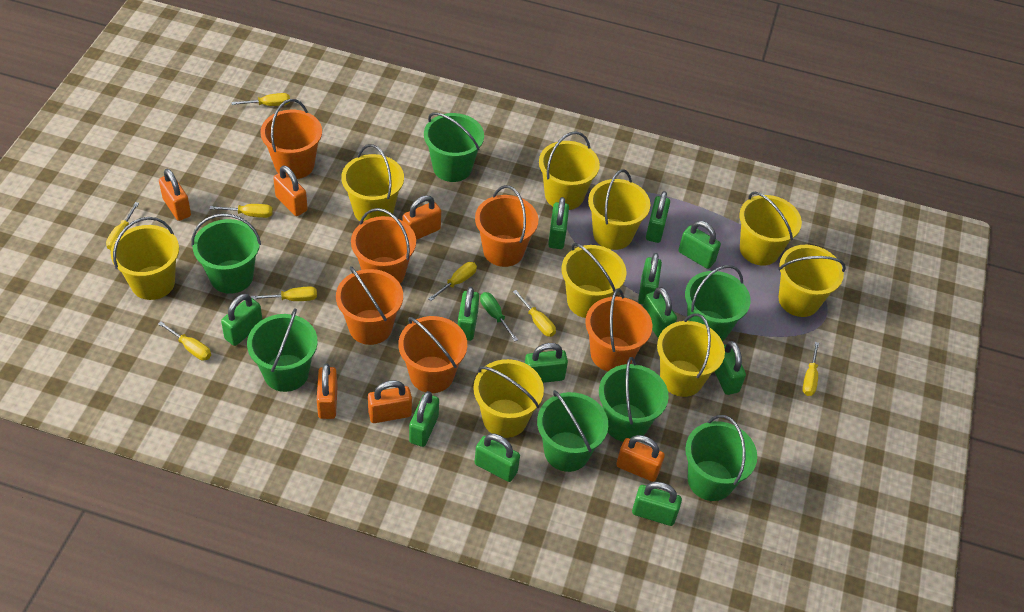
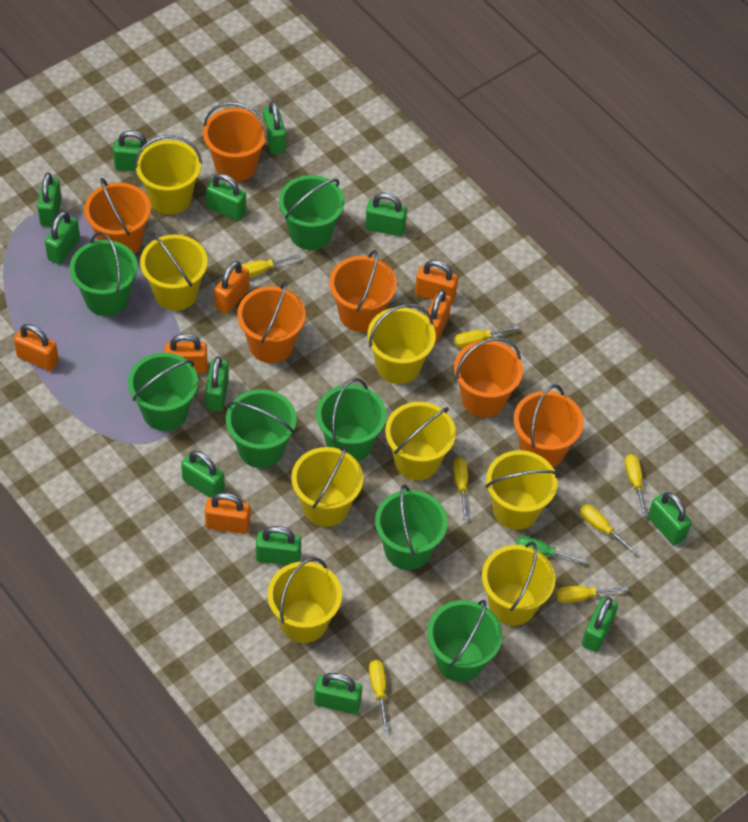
yellow bucket: [111,217,179,300] [341,144,404,222] [473,359,544,438] [539,131,600,210] [562,243,626,318] [588,170,650,250] [657,313,725,397] [739,191,802,266] [778,245,846,317] = 9 -> [135,135,202,215] [140,233,208,311] [268,557,342,643] [291,445,363,527] [367,304,436,384] [385,402,456,480] [482,542,555,626] [485,450,559,530] = 8
yellow screwdriver: [106,202,139,250] [158,321,211,360] [210,204,273,218] [231,93,290,106] [251,287,317,301] [428,262,477,301] [513,290,556,337] [802,342,819,396] = 8 -> [241,254,301,278] [369,660,389,730] [453,457,468,520] [454,325,519,348] [556,586,628,603] [580,505,637,554] [625,454,648,516] = 7

